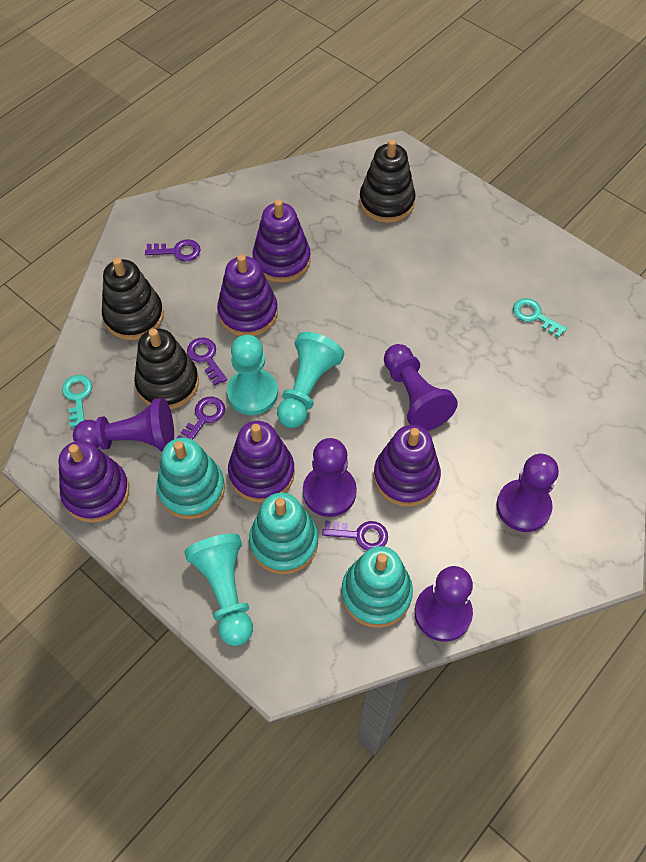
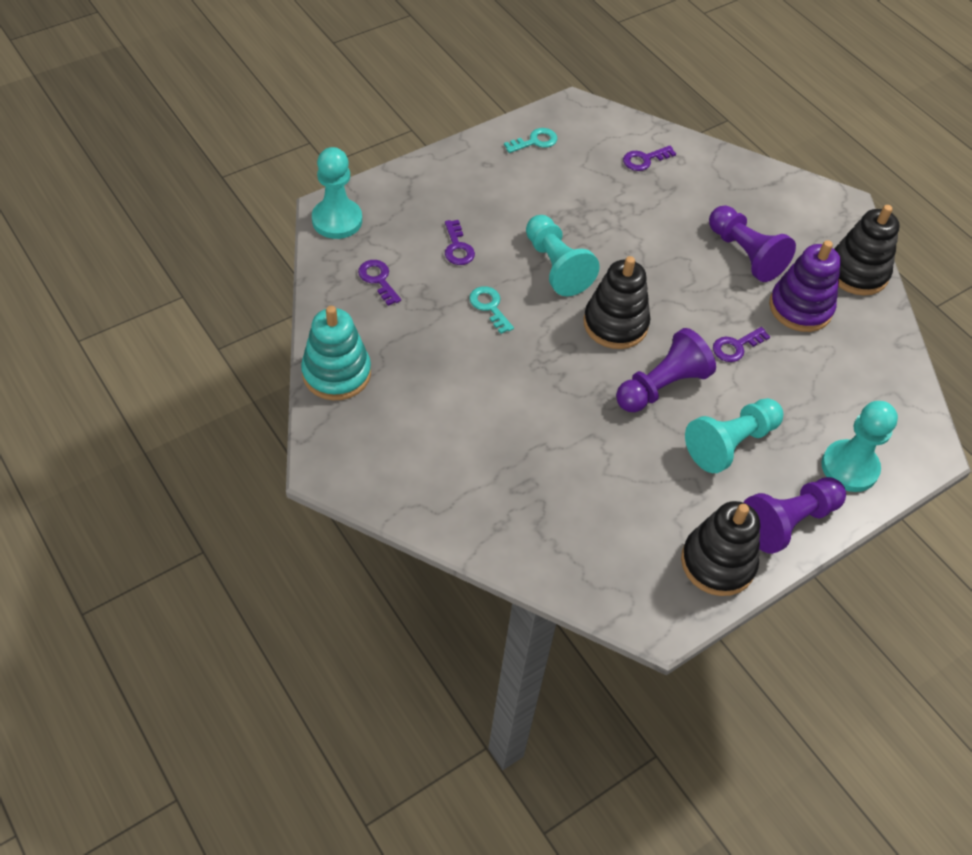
purple pawn: [73,398,174,451] [303,438,357,517] [384,344,458,431] [414,566,473,642] [496,454,559,532] = 5 -> [616,328,716,412] [709,205,796,282] [743,477,846,554] = 3
purple stacking toy: [59,441,129,523] [217,254,278,336] [228,421,295,503] [252,199,311,283] [374,425,441,507] = 5 -> [769,240,841,332] = 1
turquoise pawn: [184,534,253,646] [227,335,278,415] [277,332,344,428] = 3 -> [312,147,362,239] [526,215,600,296] [685,398,784,473] [821,401,898,492] = 4
turquoise stacking toy: [156,438,225,519] [249,493,318,574] [342,546,413,628] = 3 -> [301,306,371,400] = 1

